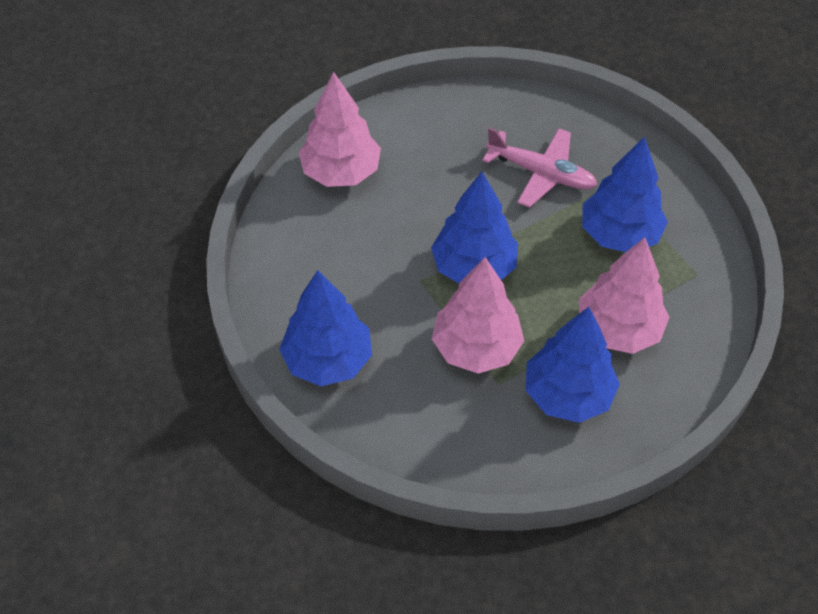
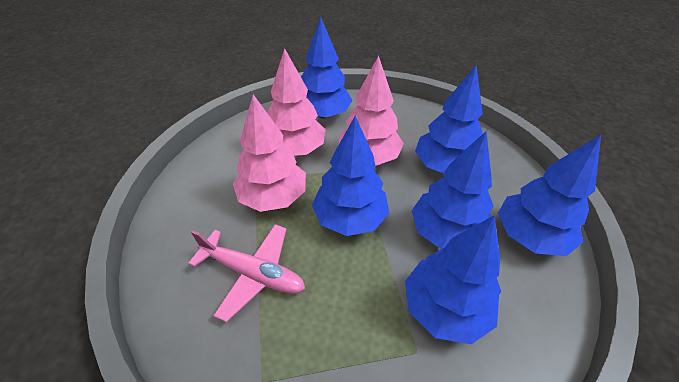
blue tree: [279,270,372,386] [431,171,518,283] [526,307,620,423] [582,136,668,252] = 4 -> [301,17,353,119] [312,116,389,236] [405,215,501,344] [412,131,493,249] [415,65,483,173] [498,135,601,256] = 6

